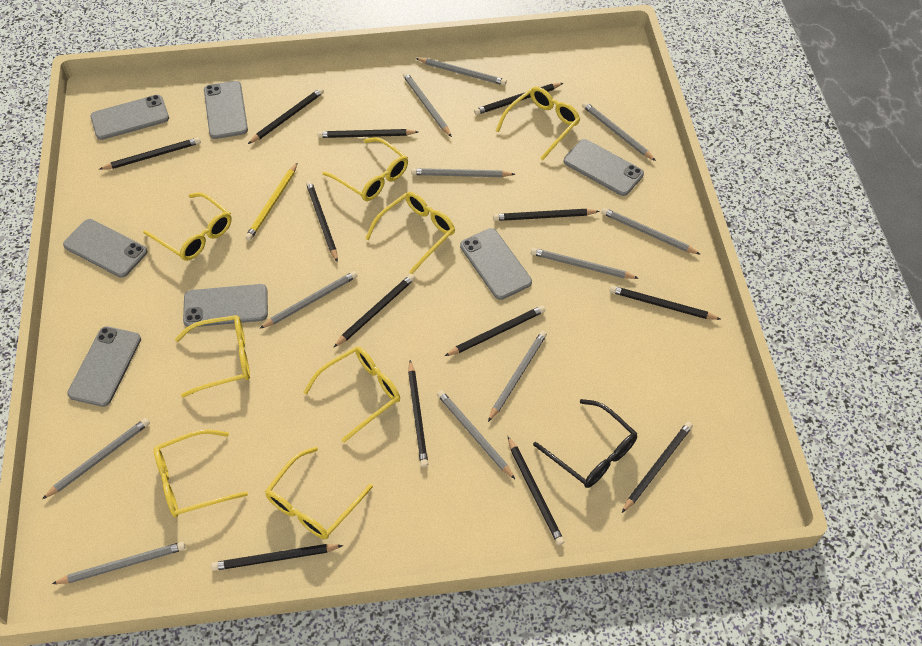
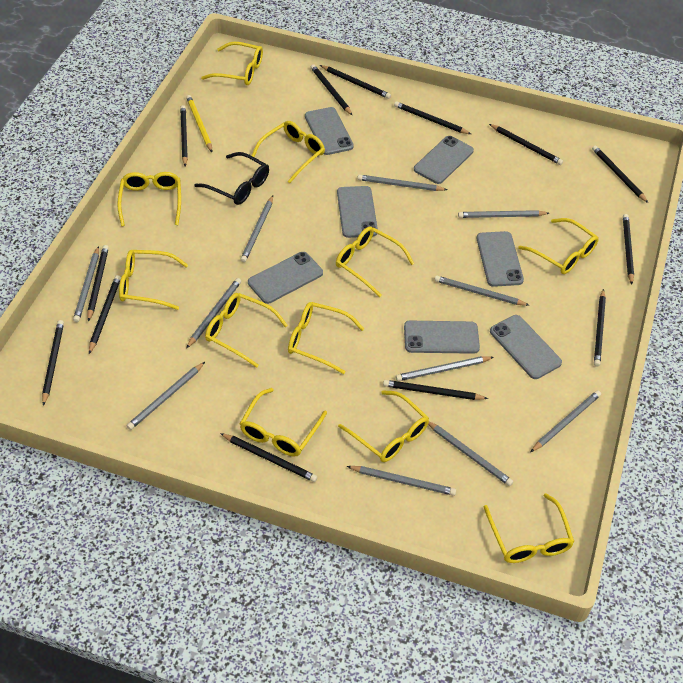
yellow glasses: [143,192,232,261] [154,429,248,517] [175,315,250,398] [265,447,373,539] [303,347,400,443] [323,137,408,201] [365,192,455,274] [496,87,580,160] = 8 -> [117,172,181,227] [119,250,188,310] [201,42,263,85] [205,293,288,368] [240,388,327,456] [252,121,325,183] [288,302,364,374] [336,227,414,297] [338,390,429,462] [484,493,574,563] [518,218,599,274] = 11

